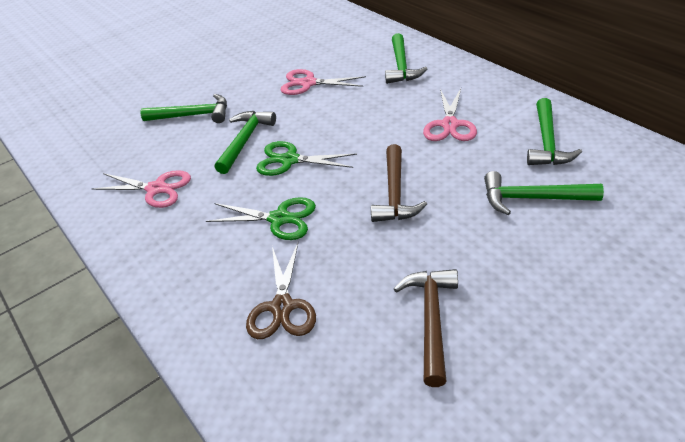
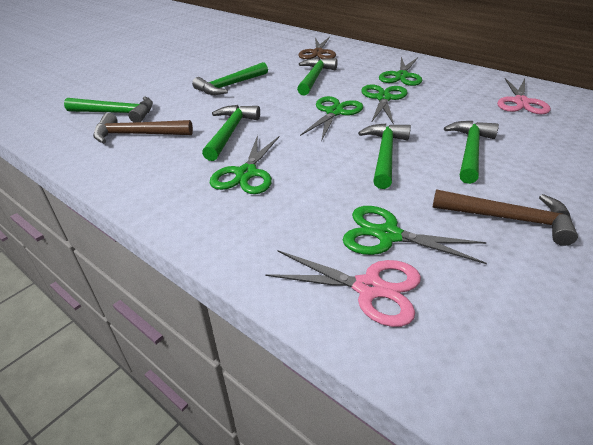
green hammer: [141,94,227,123] [215,111,276,174] [385,33,427,84] [484,171,604,215] [527,98,582,165] = 5 -> [64,97,153,122] [192,62,268,95] [202,105,260,161] [297,58,337,96] [358,123,411,189] [444,121,499,184] = 6
green scissors: [206,197,316,240] [256,141,357,176] = 2 -> [210,135,280,194] [300,96,363,141] [343,206,487,264] [361,84,407,125] [379,57,422,86] = 5
pink scissors: [92,170,191,208] [280,69,366,95] [423,88,477,141] = 3 -> [265,250,421,327] [497,78,551,115] = 2

